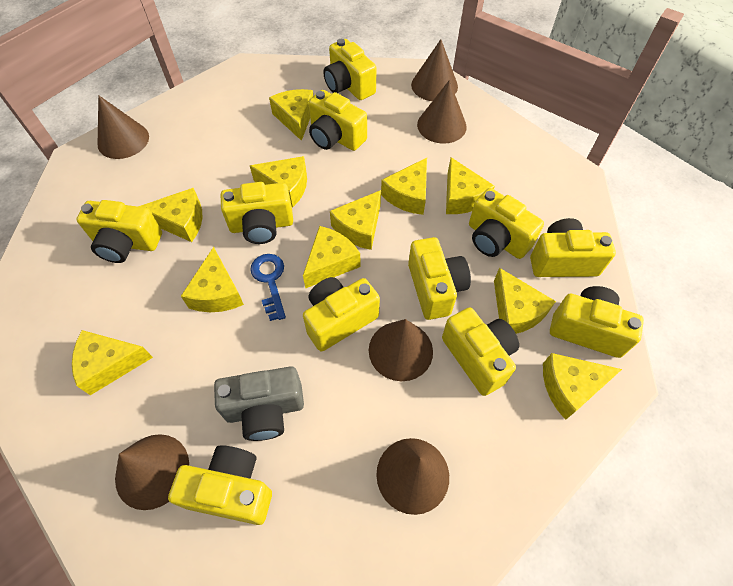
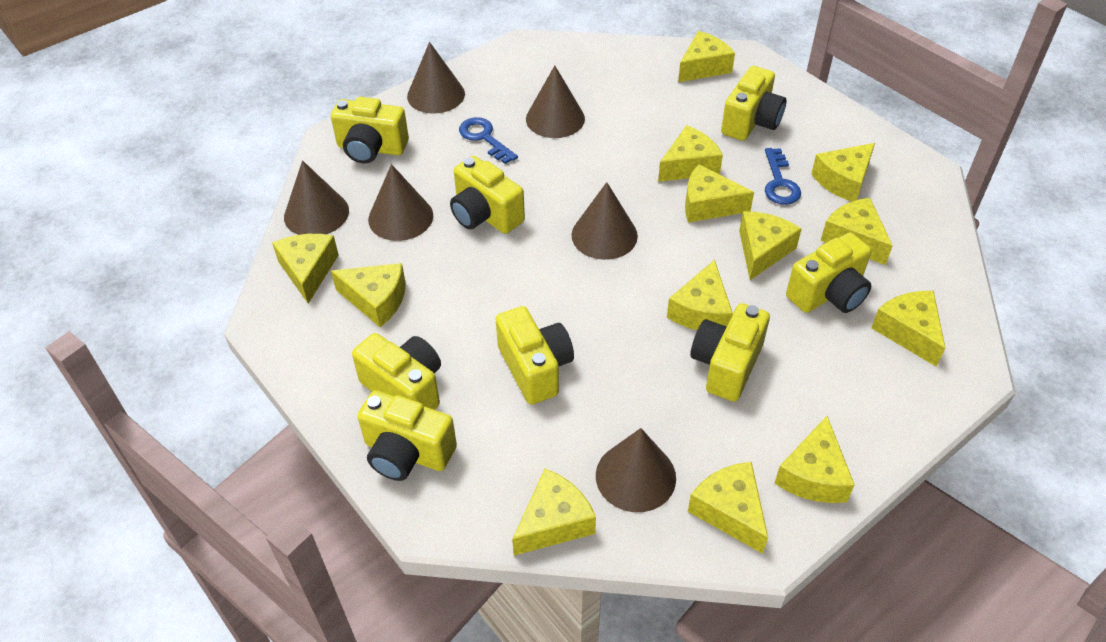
blue key: [250,254,286,321] = 1 -> [459,117,518,164] [765,148,801,205] = 2
grey camera: [214,366,304,441] = 1 -> none = 0
yellow camera: [76,200,162,263] [168,445,272,525] [221,182,293,244] [303,277,380,352] [308,90,367,151] [323,39,377,100] [408,237,471,320] [442,307,519,396] [469,188,544,259] [530,218,616,277] [550,286,644,358] = 11 -> [331,97,409,163] [352,333,441,410] [357,390,457,481] [450,156,525,234] [496,306,574,405] [690,303,770,402] [721,66,786,141] [786,233,872,313] = 8
yellow cheese: [72,330,153,395] [138,188,202,242] [181,247,244,312] [250,156,307,207] [269,89,313,141] [303,226,361,289] [330,190,381,250] [381,158,427,215] [446,157,495,214] [494,268,556,334] [543,353,622,420] = 11 -> [272,234,339,304] [331,263,406,327] [512,469,596,556] [658,125,723,182] [667,260,733,330] [678,31,735,82] [685,164,754,223] [688,462,768,554] [739,211,802,280] [774,416,855,503] [811,143,875,201] [821,198,893,265] [871,291,945,367] = 13

